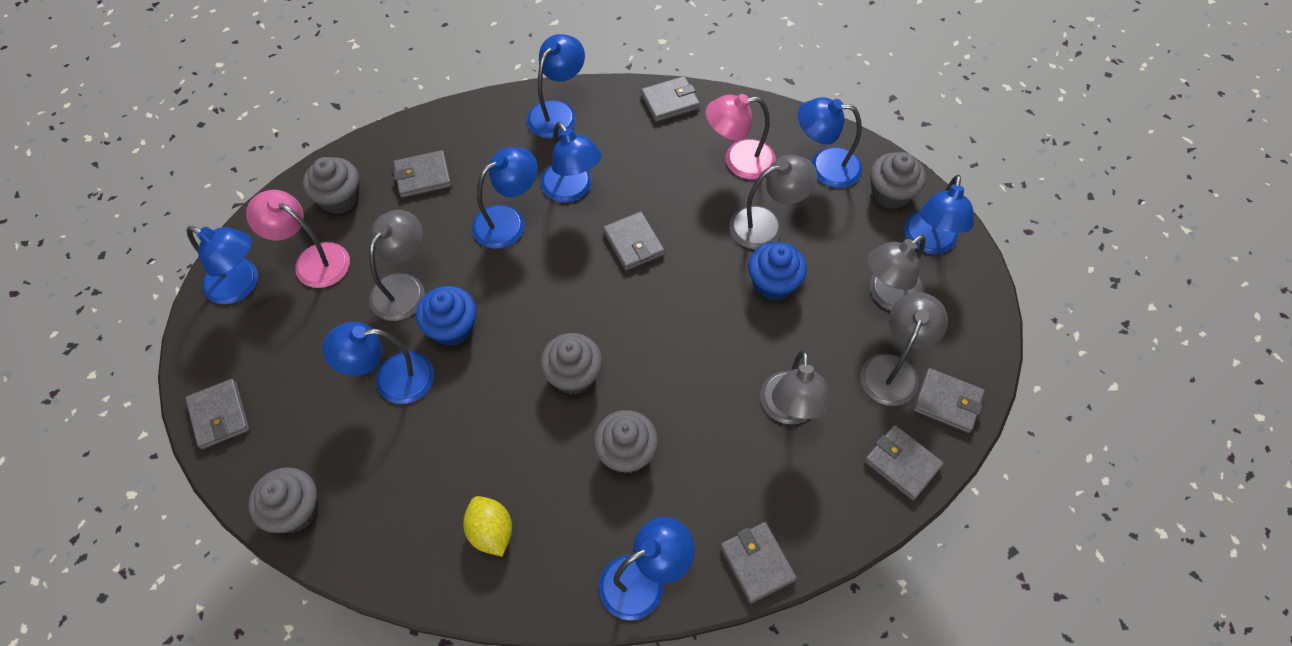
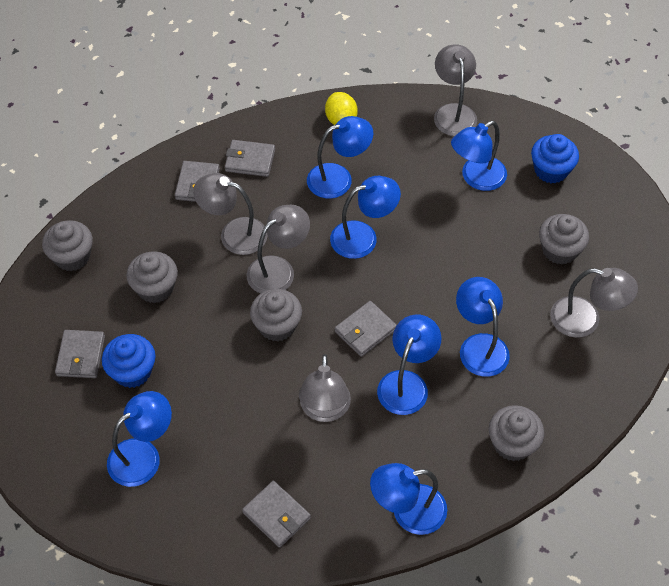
blue lamp: [186,226,258,304] [322,322,434,404] [472,147,538,249] [527,34,585,139] [540,122,602,203] [599,517,695,620] [798,97,862,188] [905,175,974,254] = 8 -> [107,391,172,487] [307,116,373,199] [330,176,401,259] [370,463,447,535] [377,314,441,415] [451,121,507,191] [456,277,510,377] = 7
grey wallet: [185,379,250,449] [393,150,452,198] [603,211,665,271] [641,76,700,122] [720,522,797,603] [864,425,944,500] [913,368,985,433] = 7 -> [55,330,105,378] [175,161,220,202] [225,140,275,177] [242,481,311,548] [335,301,397,357] = 5
pink lamp: [246,190,350,288] [706,94,776,179] = 2 -> none = 0

